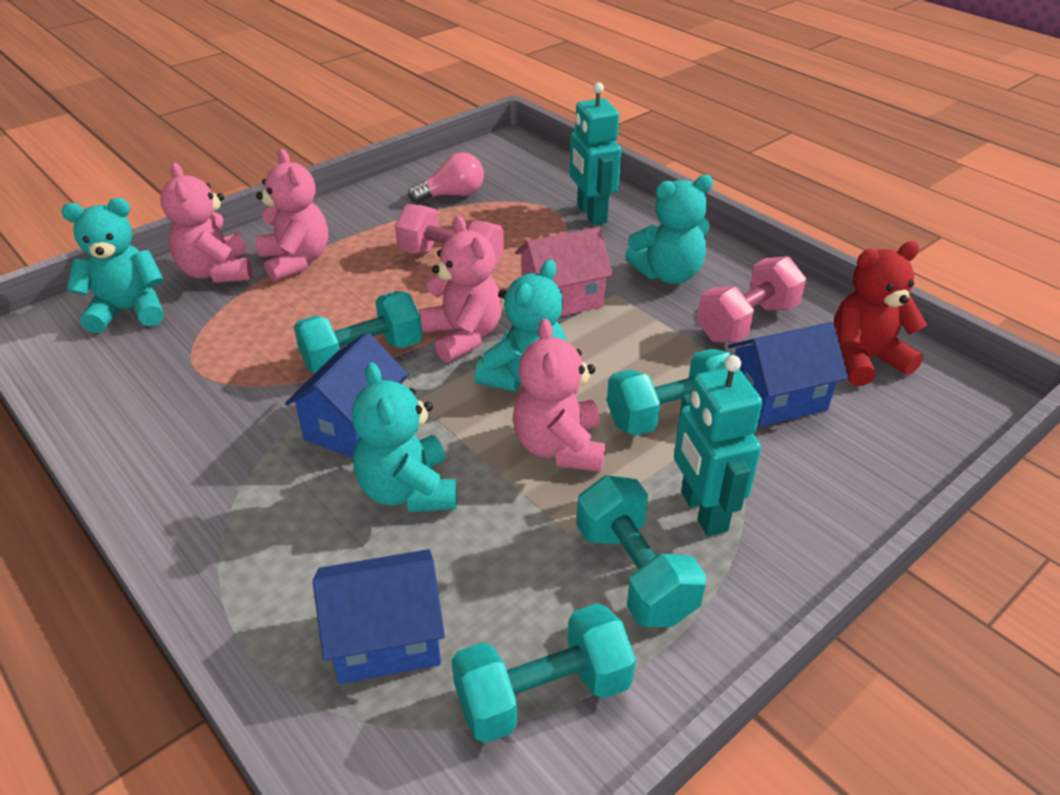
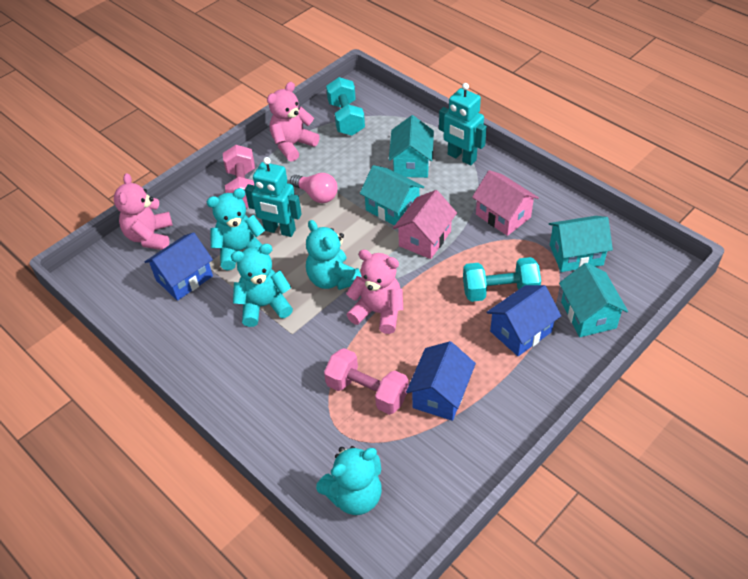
pink house: [515,227,613,317] = 1 -> [393,190,457,259] [472,170,539,236] = 2
pink teddy bear: [160,163,252,283] [256,149,328,282] [419,216,502,363] [513,319,605,472] = 4 -> [114,173,172,250] [267,82,320,162] [346,250,403,334] = 3
red teddy bear: [834,241,927,386] = 1 -> none = 0
turquoise dumbbell: [294,291,422,373] [452,603,636,743] [576,475,706,627] [607,349,733,436] = 4 -> [326,77,365,136] [463,257,541,302] = 2
turquoise house: none = 0 -> [360,165,424,226] [389,115,434,178] [549,216,613,272] [559,263,628,337] = 4

